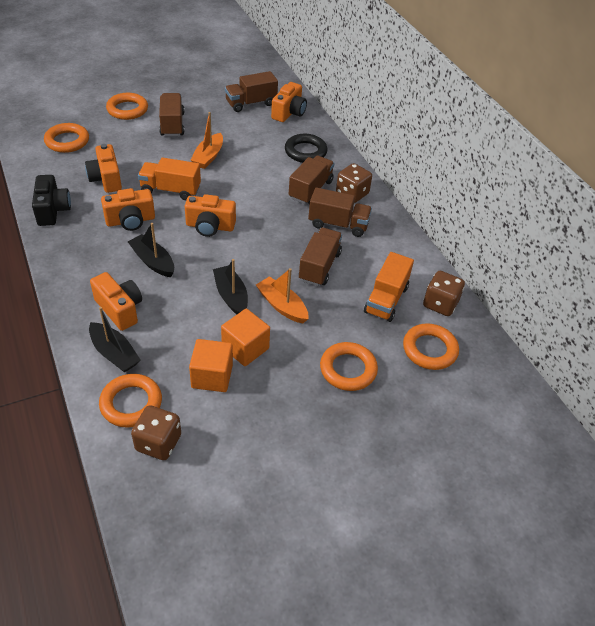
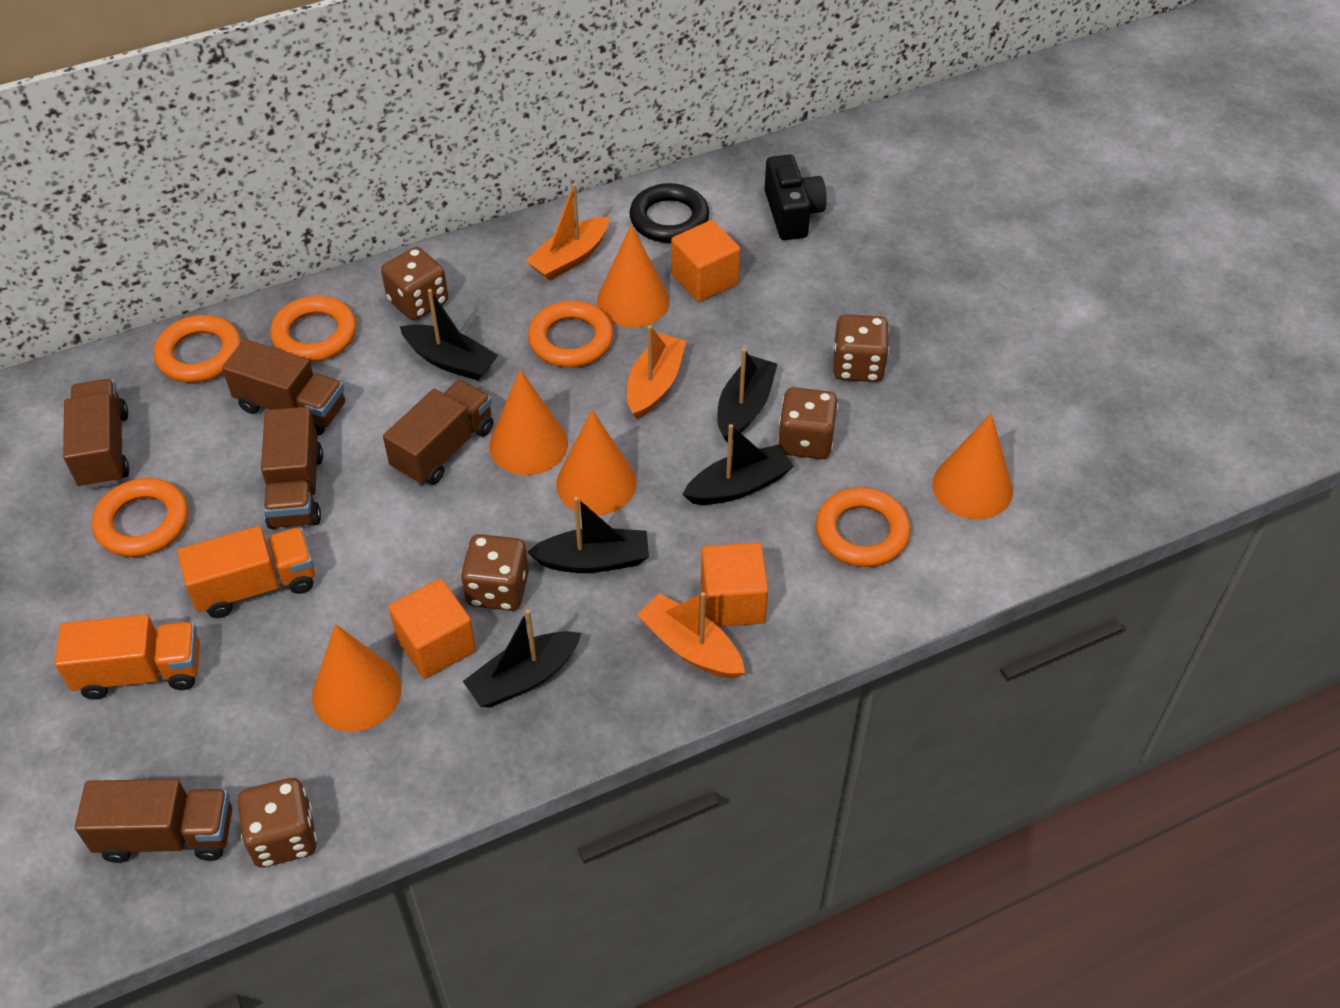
black boat: [89,307,140,373] [128,223,174,277] [213,259,248,315] = 3 -> [400,289,498,381] [463,609,581,708] [527,497,649,573] [682,424,794,505] [718,348,777,442] = 5
brown dice: [131,405,181,460] [336,163,372,203] [423,271,465,316] = 3 -> [238,778,317,867] [381,247,448,320] [461,534,529,611] [778,387,838,459] [833,314,889,382] = 5
orange boat: [190,112,223,169] [256,268,308,323] = 2 -> [526,184,609,281] [627,325,686,419] [637,592,745,678] = 3
orange camera: [85,144,122,193] [90,272,142,331] [101,188,155,231] [185,194,236,237] [271,82,307,122] = 5 -> none = 0
orange cone: none = 0 -> [312,624,401,732] [489,370,568,475] [556,410,637,515] [597,225,670,328] [932,413,1013,520] = 5
orange cube: [189,339,233,392] [221,309,270,366] = 2 -> [388,578,476,679] [671,220,740,302] [701,543,768,627] = 3

